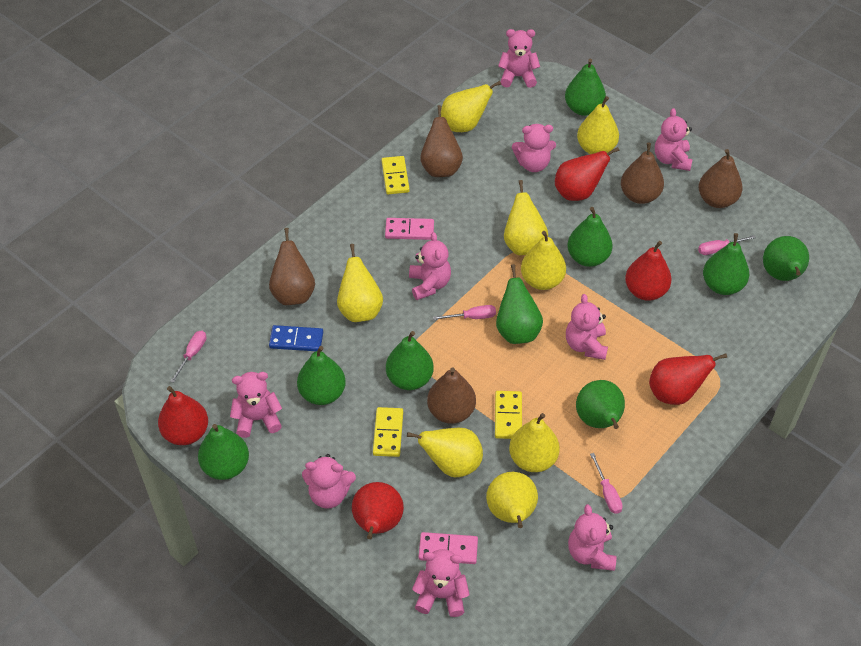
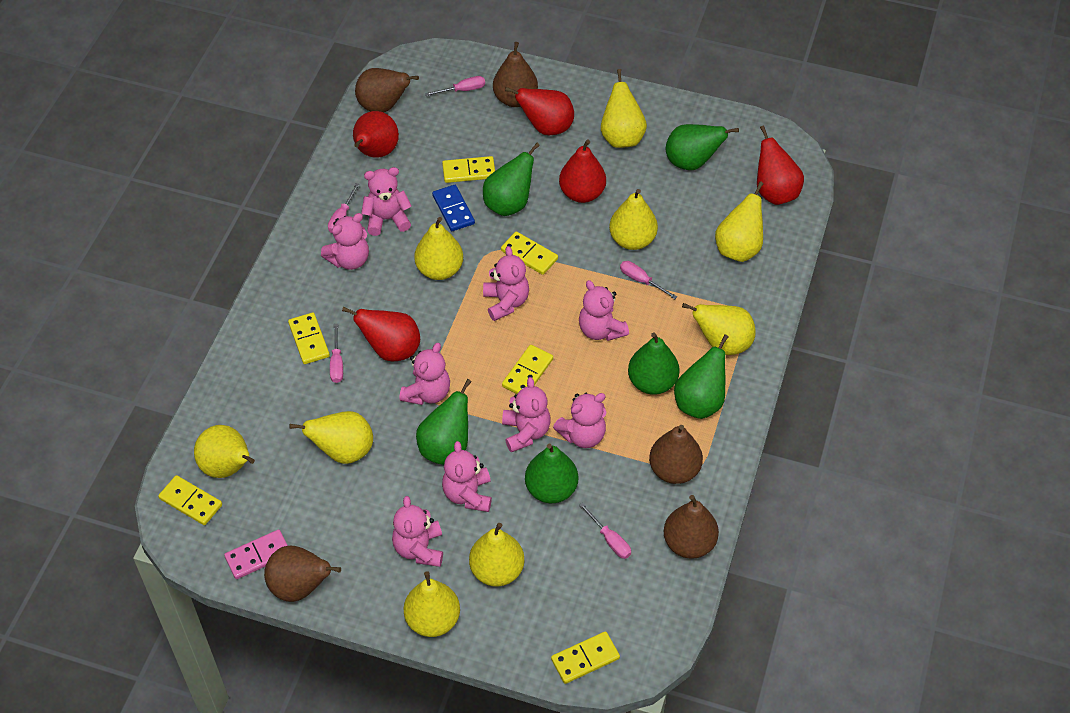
green pear: [198,424,249,480] [297,346,346,405] [386,331,434,390] [496,264,543,344] [565,59,606,116] [568,207,612,267] [576,380,625,429] [703,233,749,295] [763,236,809,281] = 9 -> [416,379,472,465] [483,143,540,216] [525,443,578,503] [628,333,680,395] [666,124,739,170] [674,334,729,419] = 6
pink domino: [385,218,434,240] [419,532,478,564] = 2 -> [224,530,288,579] = 1
pink screwdriver: [170,331,206,383] [433,305,496,320] [590,453,623,514] [698,235,756,255] = 4 -> [328,183,360,233] [330,324,343,383] [425,76,485,96] [579,503,631,559] [620,261,677,299] = 5
yellow domino: [373,407,403,457] [382,156,410,194] [495,391,522,439] = 3 -> [158,475,222,525] [288,313,330,364] [442,156,495,183] [501,231,558,275] [502,345,553,394] [551,631,620,684] = 6
yellow pear: [337,244,383,322] [407,428,483,477] [441,81,501,132] [486,472,538,528] [504,180,548,255] [509,413,560,472] [521,231,566,290] [577,96,619,154] = 8 -> [194,425,255,478] [289,411,373,464] [404,571,460,637] [414,217,463,280] [469,523,525,587] [601,69,647,148] [609,189,658,250] [682,303,756,355] [715,181,764,262] = 9

